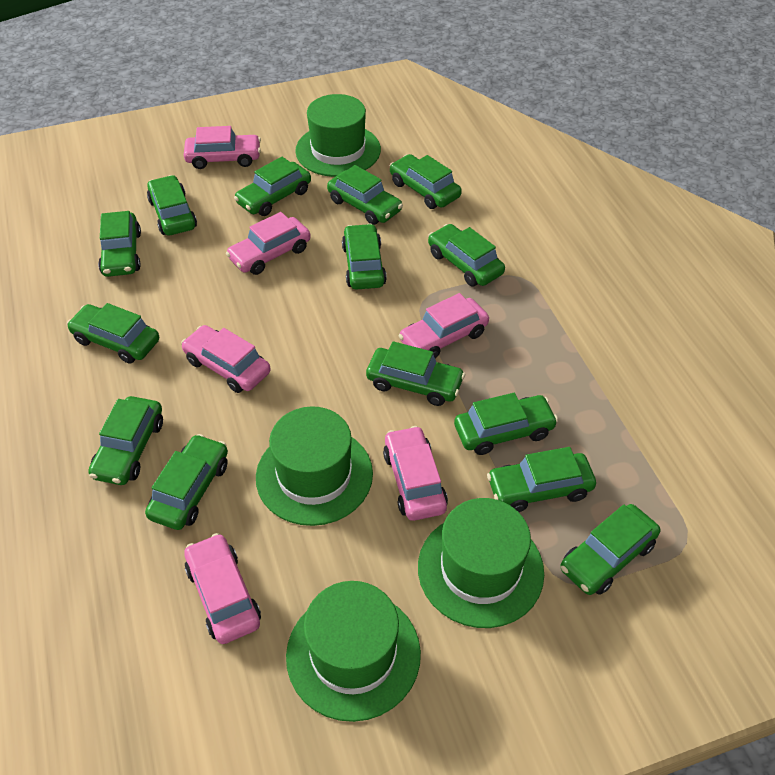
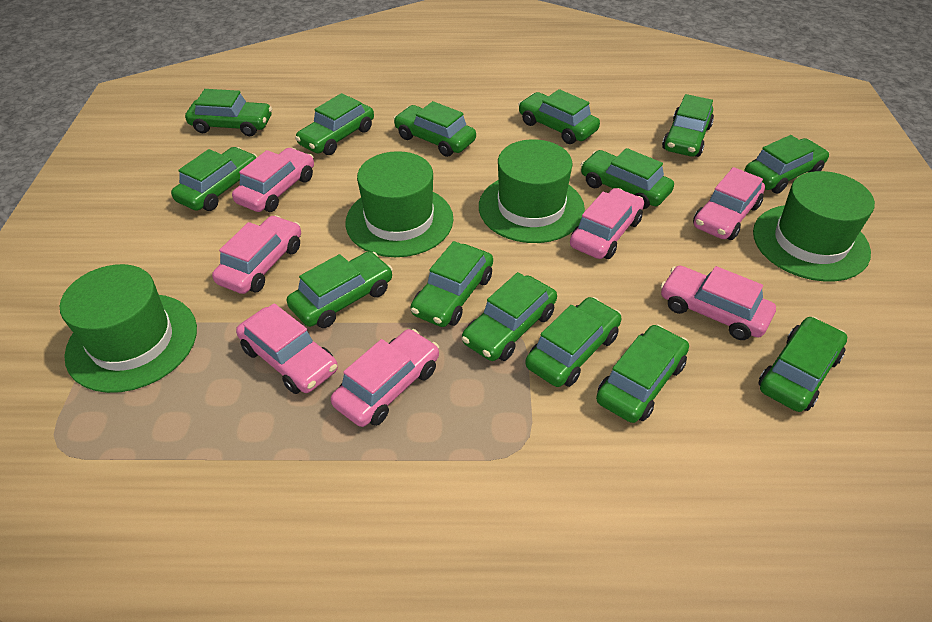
pink car: [181,325,271,393] [184,126,261,169] [184,533,261,644] [226,212,311,275] [383,426,448,521] [399,293,489,359] = 6 -> [212,215,301,294] [232,148,314,212] [236,303,338,394] [331,329,439,427] [570,188,644,259] [660,266,776,340] [693,167,765,240] = 7

